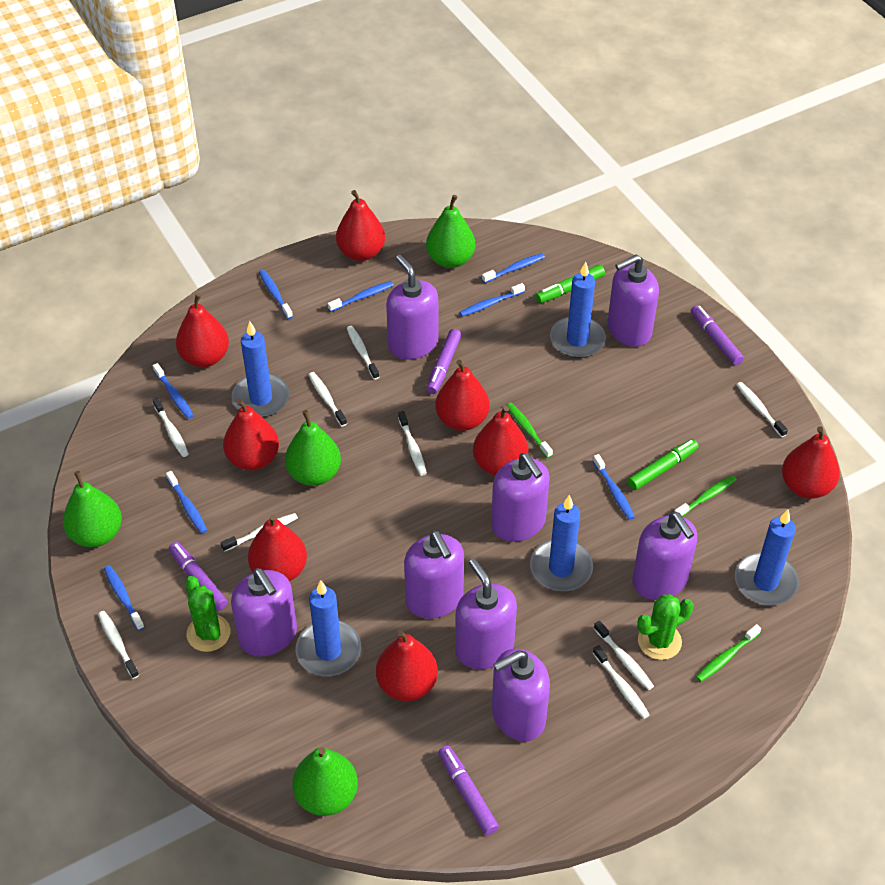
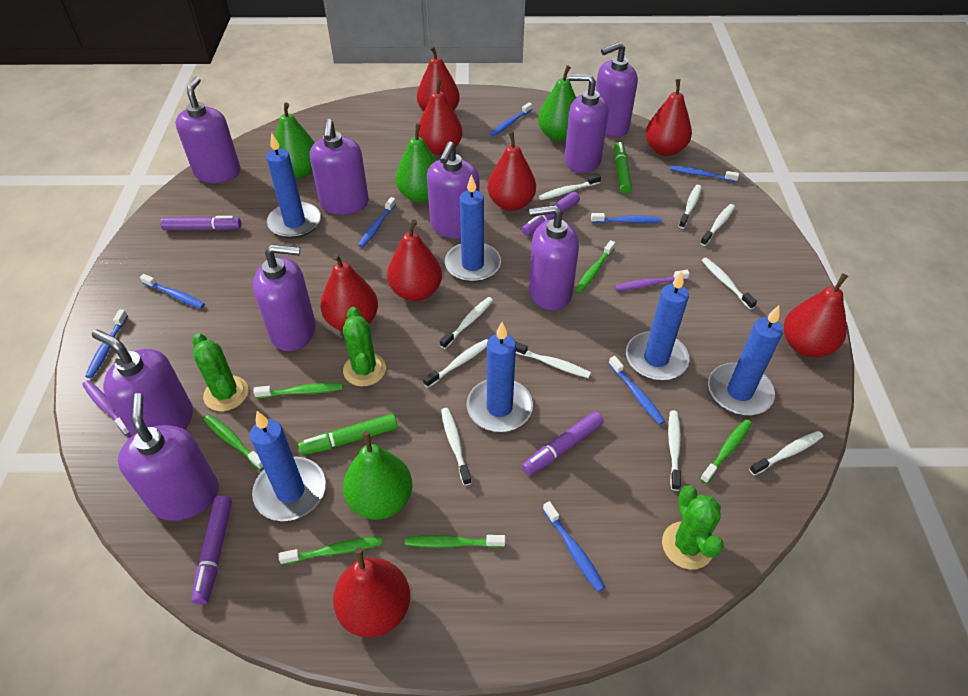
blue candle: [232,321,289,417] [296,580,361,676] [530,495,593,591] [550,262,606,358] [735,510,799,606] = 5 -> [250,411,326,521] [266,133,321,238] [445,174,501,282] [466,322,533,432] [626,271,689,381] [708,305,783,416] = 6
green cactus: [185,576,230,652] [637,594,694,660] = 2 -> [192,333,248,411] [343,307,386,386] [662,485,724,569] = 3
green toothbrush: [506,403,553,458] [674,475,737,517] [696,624,761,682] = 3 -> [204,415,263,470] [253,383,343,398] [279,536,382,565] [405,535,505,548] [576,240,615,292] [700,419,752,484] = 6
purple soap dispenser: [231,568,297,657] [386,255,438,360] [404,531,464,619] [455,559,517,669] [491,453,550,542] [492,649,550,742] [607,255,659,347] [632,512,697,600] = 8 -> [92,329,193,436] [118,393,219,521] [175,76,241,183] [253,244,316,351] [310,119,369,215] [427,142,480,239] [529,205,579,311] [564,74,609,173] [596,42,638,137] = 9
purple toothbrush: none = 0 -> [82,380,130,435] [614,270,690,291] = 2
white toothbrush: [98,611,139,679] [152,397,189,457] [221,513,298,552] [308,372,347,426] [347,326,379,380] [398,411,427,476] [593,645,650,719] [594,621,654,690] [737,382,788,437] = 9 -> [423,339,488,388] [440,297,493,349] [441,408,471,486] [515,341,591,378] [539,174,601,200] [668,411,681,491] [679,185,702,229] [700,204,735,246] [702,258,757,309] [749,431,823,475] = 10

